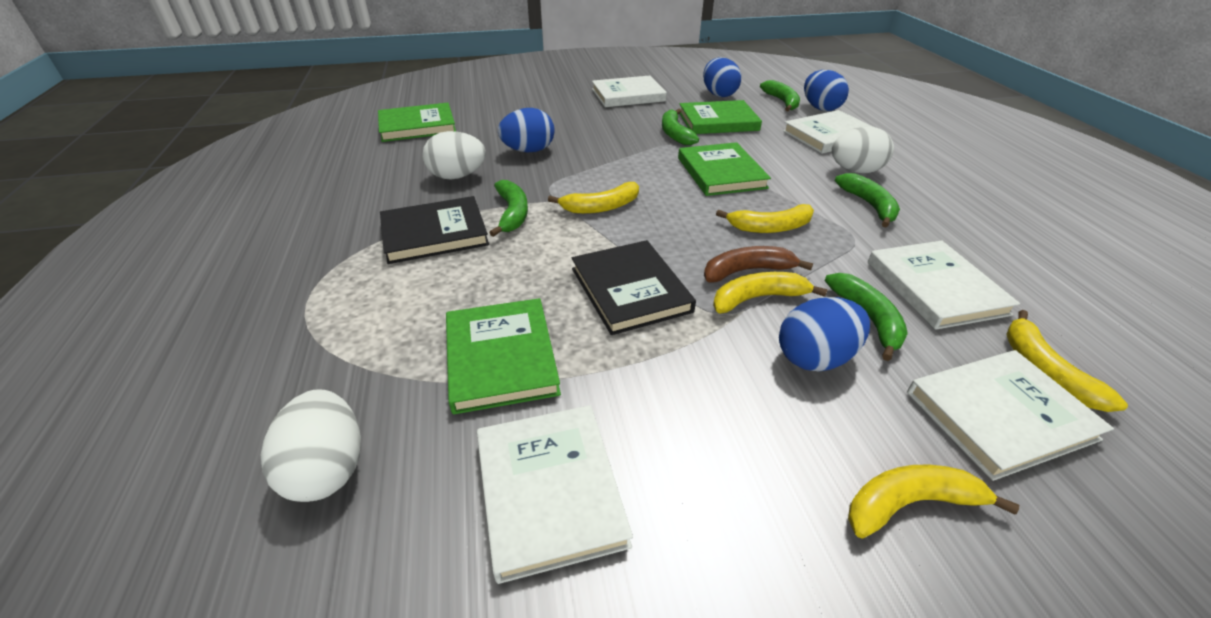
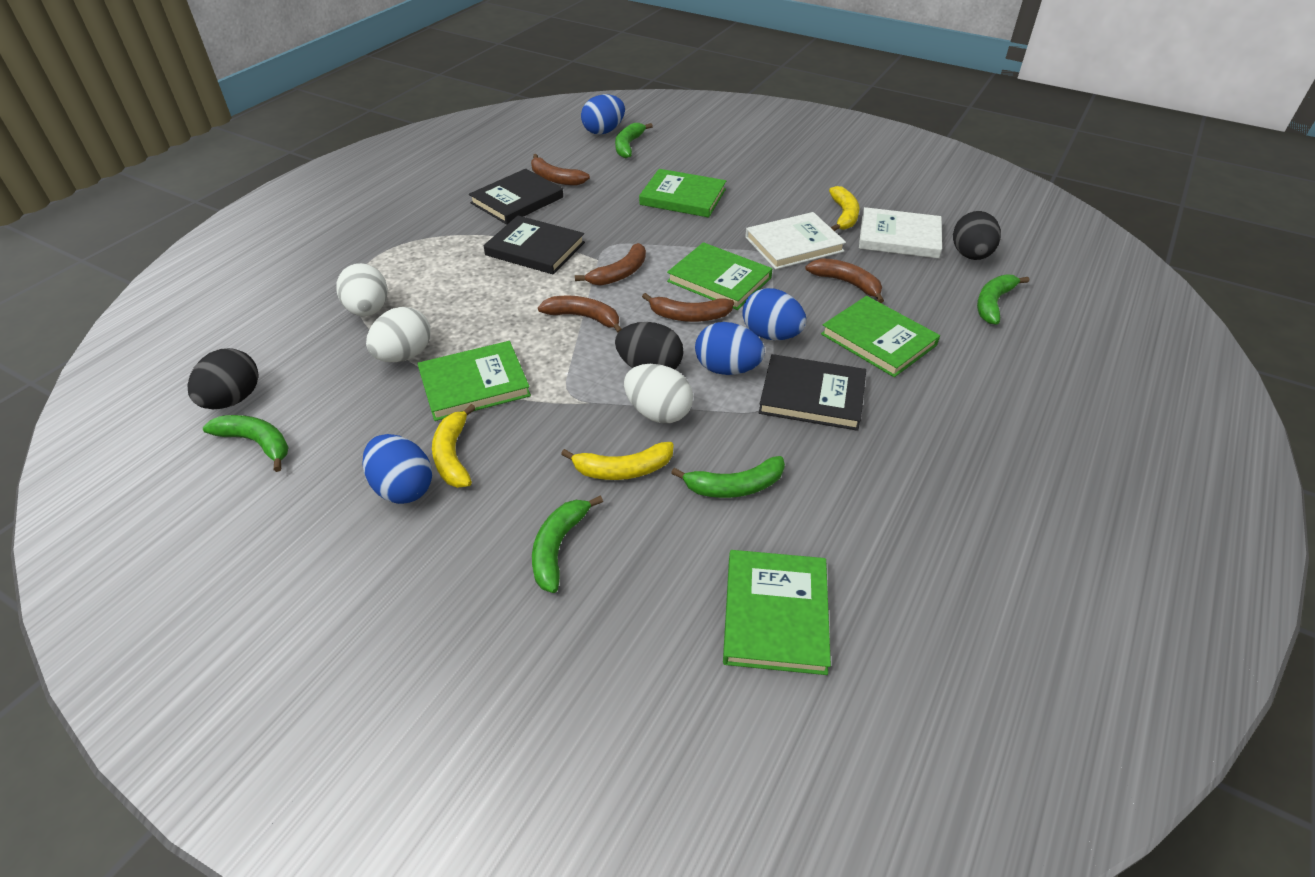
black book: [380,196,489,264] [572,240,696,335] = 2 -> [469,169,563,225] [483,216,585,274] [758,354,866,431] = 3
black egg: none = 0 -> [187,348,258,409] [615,322,684,370] [953,211,1001,260] = 3
brown banana: [704,246,813,282] = 1 -> [531,154,590,186] [538,295,621,333] [575,243,646,286] [642,293,734,322] [805,258,884,303] = 5
green book: [378,103,456,142] [446,298,561,415] [678,142,771,196] [679,100,762,134] = 4 -> [417,341,531,421] [639,169,726,218] [667,242,773,310] [723,550,831,675] [821,296,940,377] = 5
white book: [477,405,633,584] [592,76,667,107] [783,110,873,154] [868,241,1020,330] [907,350,1114,481] = 5 -> [745,212,846,270] [859,207,942,259] = 2
yellow banana: [548,182,639,214] [713,272,828,313] [716,204,814,233] [848,465,1019,538] [1006,310,1128,412] = 5 -> [432,404,476,488] [561,442,674,480] [829,186,860,231] = 3

